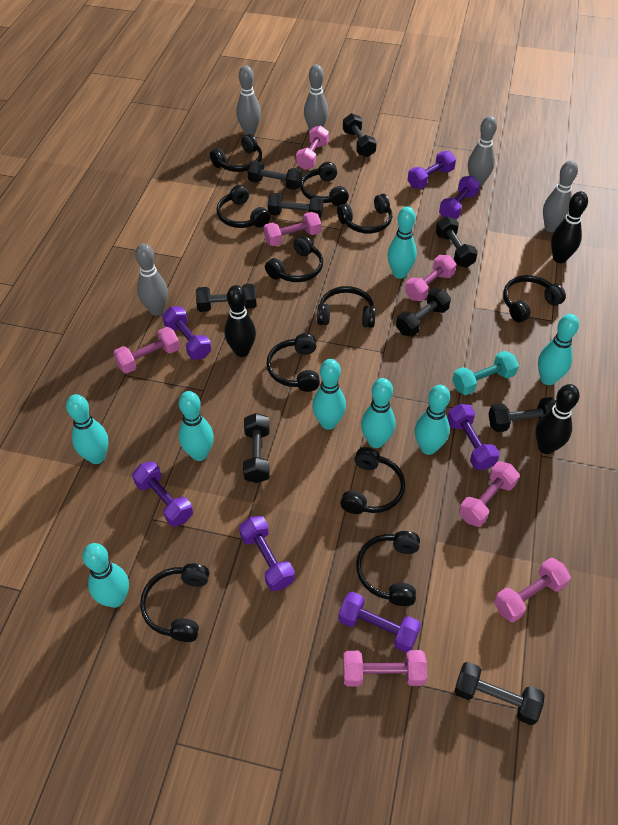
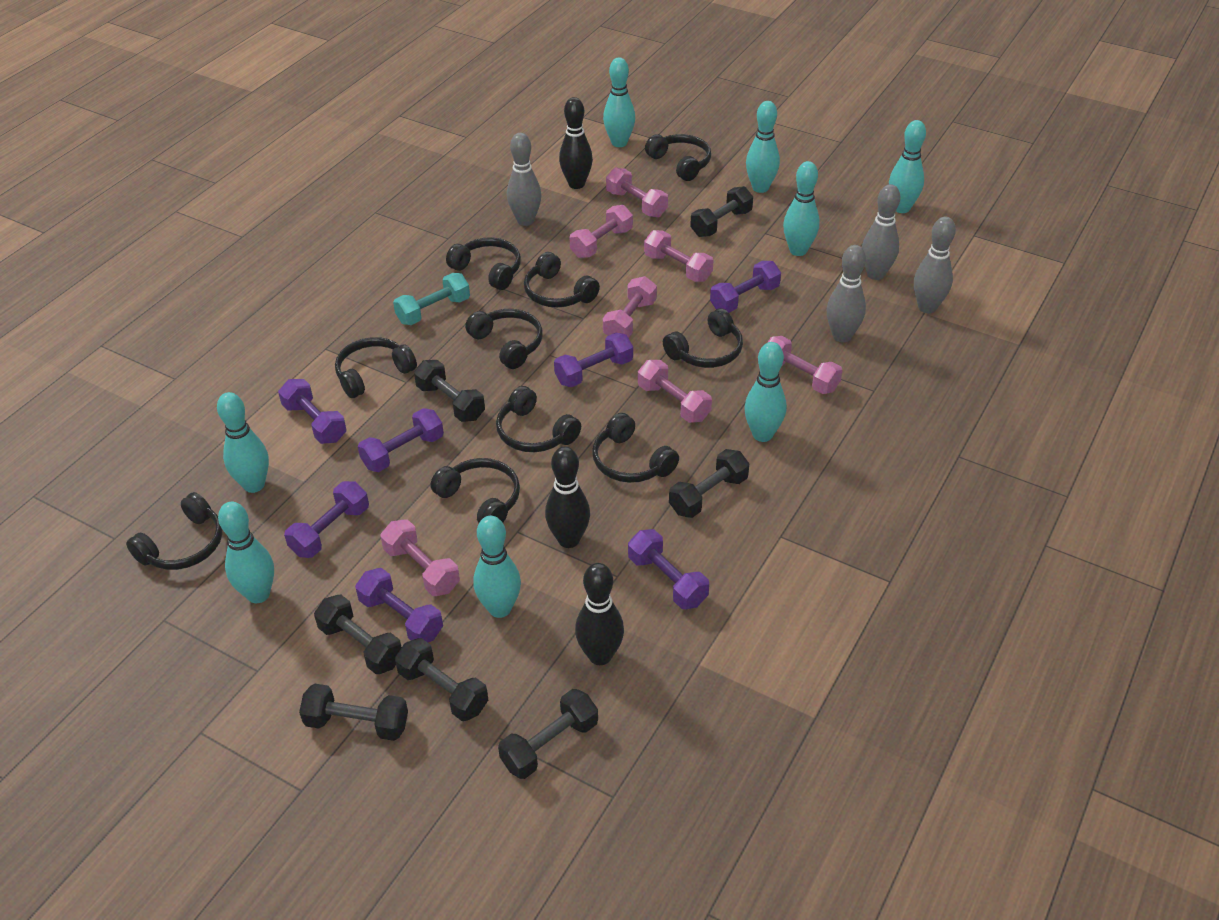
black dumbbell: [196,284,257,312] [243,413,270,483] [248,161,302,190] [268,193,323,218] [343,113,377,157] [396,288,451,337] [436,216,478,268] [454,662,545,725] [488,397,556,432] = 9 -> [299,684,408,741] [314,595,402,674] [395,638,488,721] [414,360,485,422] [498,689,598,779] [669,449,749,518] [690,186,753,237] = 7
black headphones: [140,564,209,642] [210,134,262,172] [217,185,270,228] [265,235,323,282] [266,333,320,392] [300,162,349,206] [317,286,376,328] [337,194,392,234] [340,447,405,514] [356,531,420,606] [503,275,566,322] = 11 -> [126,492,222,570] [335,337,417,398] [430,458,520,523] [446,237,521,290] [465,309,543,369] [496,386,581,452] [524,252,600,307] [592,413,679,483] [645,134,711,181] [663,308,743,368] = 10
grey bowling pin: [135,243,168,316] [236,65,261,135] [304,65,328,130] [468,116,497,187] [543,160,578,232] = 5 -> [507,133,542,226] [827,245,866,342] [862,184,900,280] [914,217,956,313] = 4

